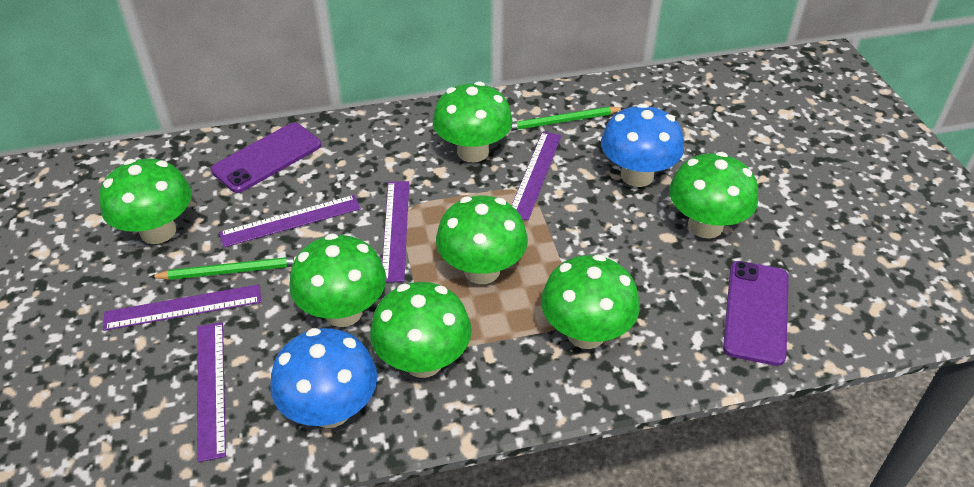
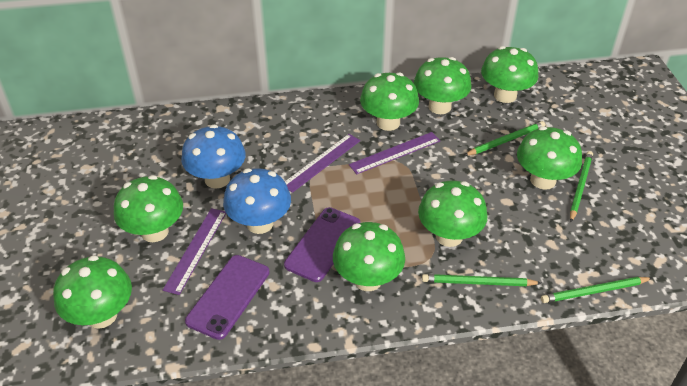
green mushroom: [99,159,192,244] [289,233,386,327] [370,282,472,378] [433,81,513,163] [436,196,528,284] [541,254,640,349] [669,152,758,239] = 7 -> [53,255,132,329] [114,175,183,242] [333,222,405,291] [360,72,419,131] [414,57,471,114] [418,181,488,247] [481,46,538,103] [517,126,582,190] = 8
green pencil: [150,257,296,280] [510,107,624,131] = 2 -> [422,274,541,286] [464,121,545,156] [541,277,652,303] [570,151,593,222] = 4
purple ruler: [103,284,261,331] [197,322,226,462] [219,195,361,247] [382,181,409,282] [511,132,562,220] = 5 -> [163,208,226,295] [285,134,360,193] [349,132,440,174] = 3

